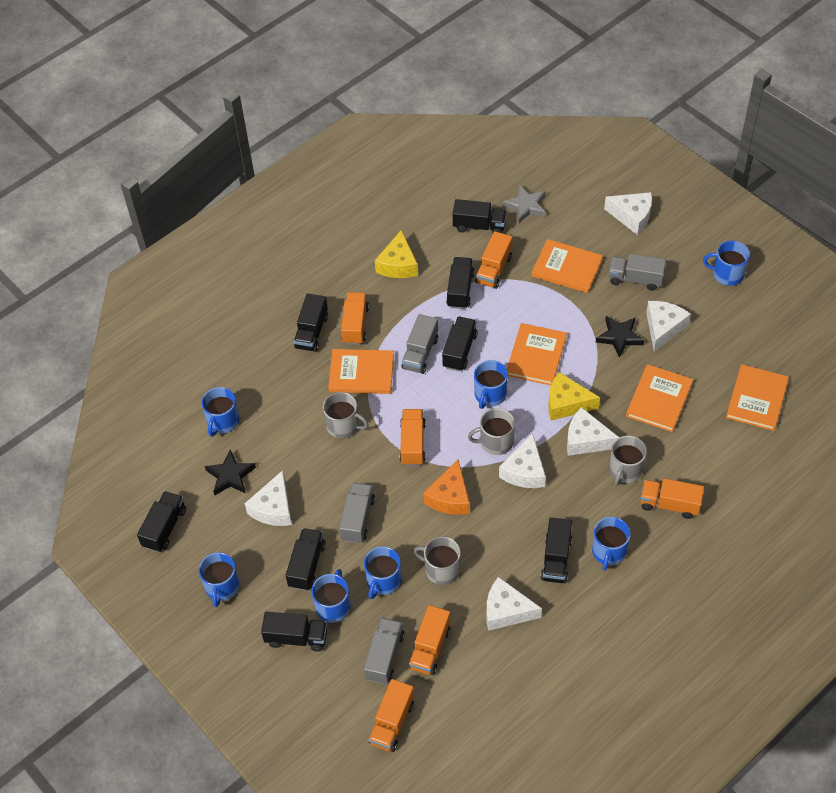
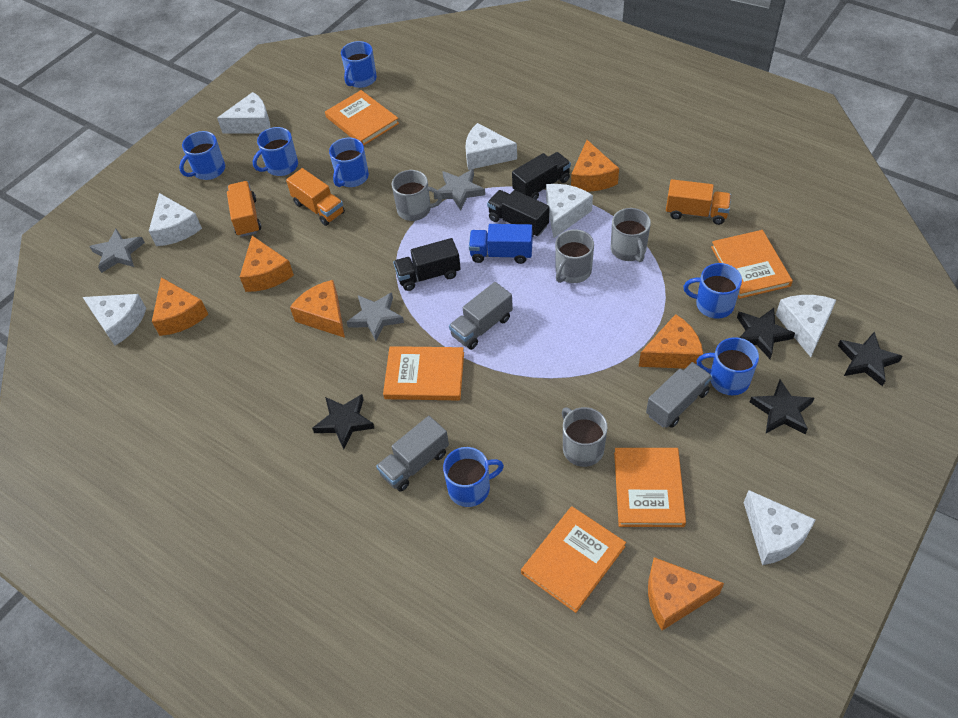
black star: [205,450,256,495] [596,316,644,358] = 2 -> [312,394,375,449] [737,308,795,359] [750,379,814,434] [838,331,903,387] = 4
black truck: [137,491,186,552] [261,612,327,652] [286,528,326,591] [294,293,328,352] [442,316,478,371] [446,257,475,309] [453,199,507,234] [540,517,572,583] = 8 -> [393,238,461,291] [487,190,549,237] [512,152,571,200] = 3
blue truck: none = 0 -> [469,224,533,264] = 1
grey star: [503,185,546,223] = 1 -> [89,229,145,273] [347,292,404,341] [434,169,485,210] = 3
grey truck: [339,483,375,543] [364,618,405,684] [401,314,438,374] [609,254,666,291] = 4 -> [376,416,449,492] [449,282,513,350] [646,362,712,428] = 3
orange cheese: [423,460,470,515] = 1 -> [152,277,209,336] [240,236,294,292] [290,280,345,338] [571,140,619,192] [639,314,703,369] [648,557,724,631] = 6
orange truck: [341,292,369,345] [369,679,414,752] [400,409,426,466] [409,605,451,675] [475,231,513,289] [640,478,704,519] = 6 -> [227,181,261,237] [286,168,345,226] [666,179,731,225] = 3
white cheese: [245,470,292,526] [486,577,542,631] [499,433,546,488] [567,407,619,456] [604,192,652,235] [646,301,691,352] = 6 -> [83,294,146,346] [149,193,202,246] [217,92,271,134] [465,123,517,170] [546,184,593,238] [744,490,816,565] [776,295,836,357] = 7
yellow cheese: [375,230,418,278] [549,372,600,420] = 2 -> none = 0

